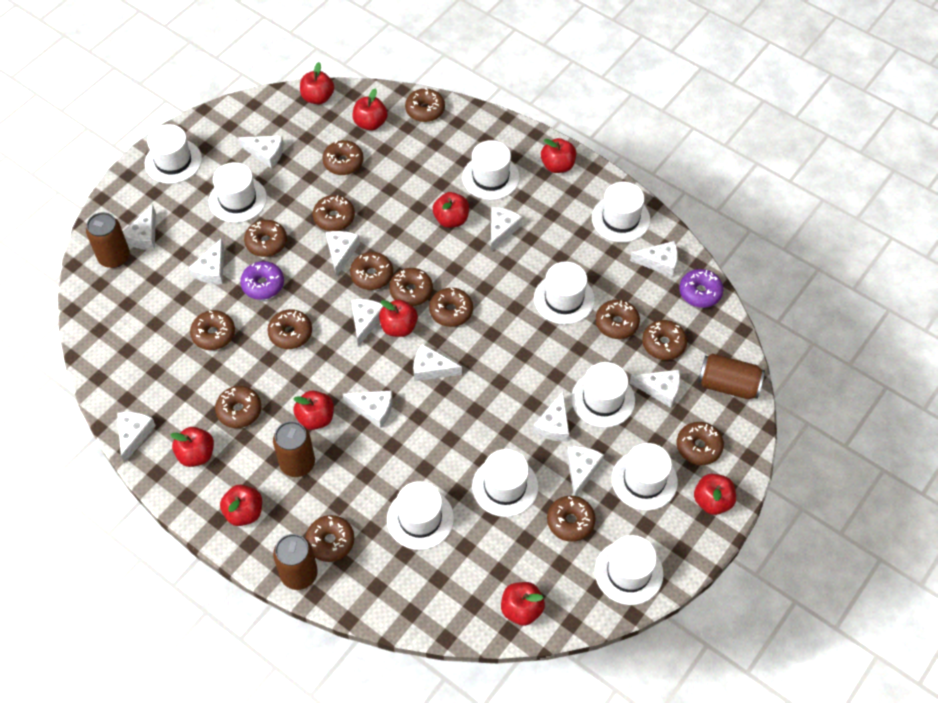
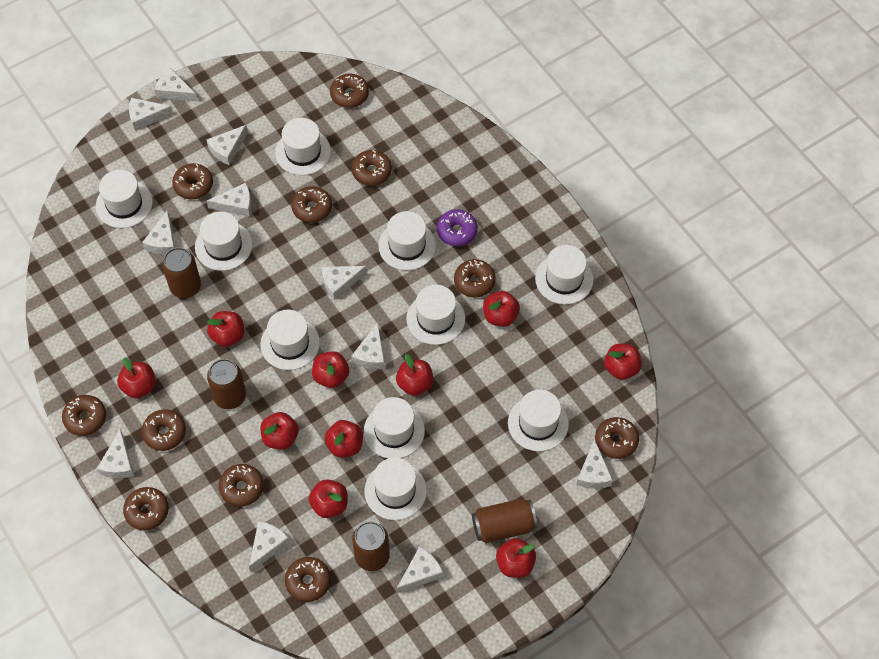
brown donut: [190,310,235,350] [215,386,262,428] [244,220,287,257] [267,309,312,349] [306,515,354,562] [313,195,355,231] [322,140,364,175] [350,252,393,290] [389,268,433,306] [405,88,445,122] [429,288,473,327] [547,496,595,542] [596,299,640,339] [642,320,687,360] [677,422,724,465] = 15 -> [62,395,106,436] [123,487,169,530] [141,409,186,451] [172,163,213,199] [219,464,264,507] [285,557,331,602] [291,186,332,223] [330,74,369,108] [352,150,392,186] [454,259,496,297] [595,417,639,459] = 11
purple donut: [240,261,284,300] [679,269,723,308] = 2 -> [437,209,478,246] = 1
white cheese: [117,412,156,463] [123,205,156,250] [189,238,224,284] [238,135,284,168] [326,231,360,277] [343,390,392,429] [351,299,384,347] [413,344,462,381] [491,207,522,252] [533,391,569,441] [567,446,604,496] [630,241,678,277] [630,370,680,408] = 13 -> [97,429,134,478] [129,98,173,131] [142,210,175,255] [154,68,198,102] [206,125,248,165] [207,182,252,217] [249,521,290,572] [322,266,367,300] [351,322,385,369] [397,546,443,593] [576,439,613,489] = 11

